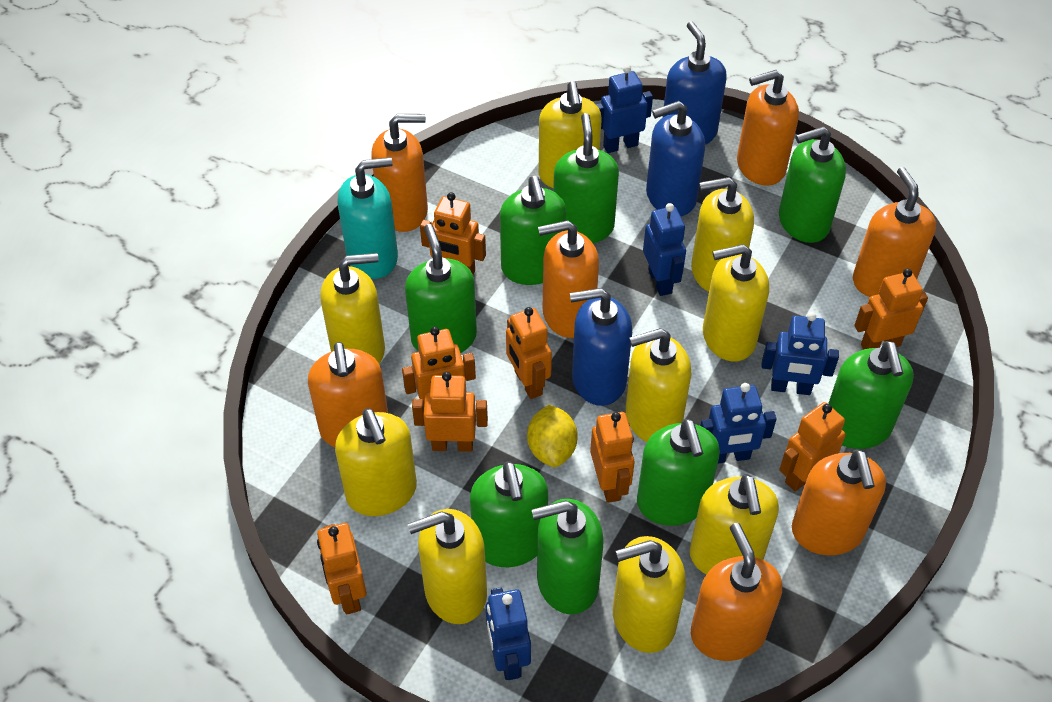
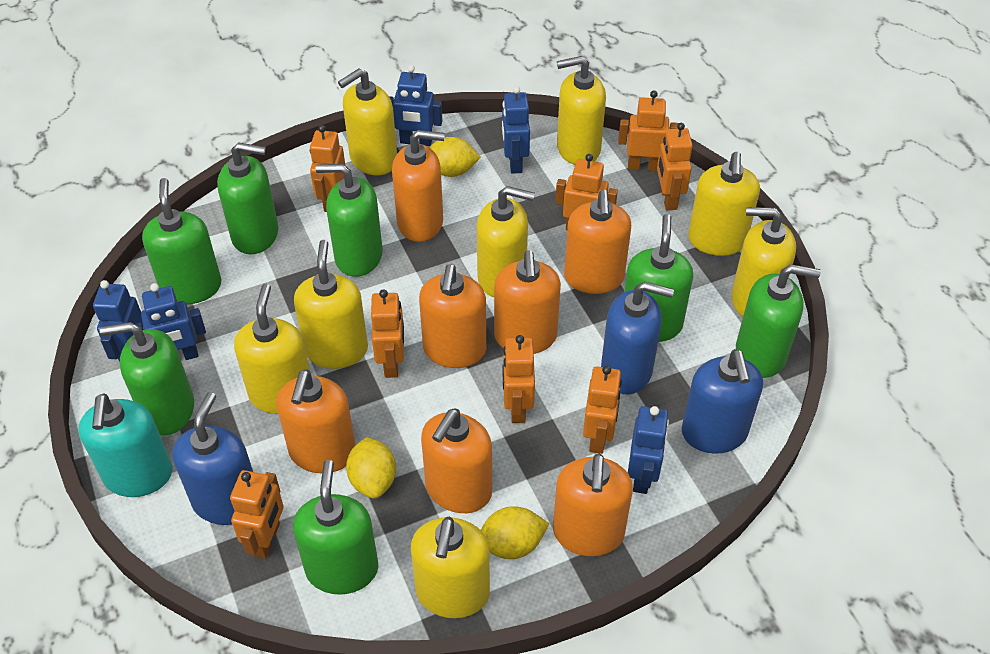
green soap dispenser: [405,224,477,353] [470,461,548,567] [500,176,566,285] [532,499,604,614] [553,113,619,243] [637,419,720,526] [779,126,846,243] [828,341,914,449] = 8 -> [100,322,194,435] [142,178,222,305] [217,142,278,254] [293,460,378,595] [316,164,383,277] [624,214,693,342] [736,264,821,378] = 7
yellow lemon: [527,405,578,467] = 1 -> [346,437,396,499] [429,137,481,177] [481,506,549,559] = 3
yellow soap dispenser: [320,253,385,364] [335,408,417,516] [407,509,487,624] [539,81,602,188] [613,536,686,653] [626,328,691,442] [690,474,779,575] [691,177,754,292] [703,244,769,362] = 9 -> [234,284,310,414] [294,240,368,369] [338,68,397,175] [411,517,490,618] [477,186,535,297] [557,56,606,165] [688,152,760,256] [731,207,796,316] = 8

